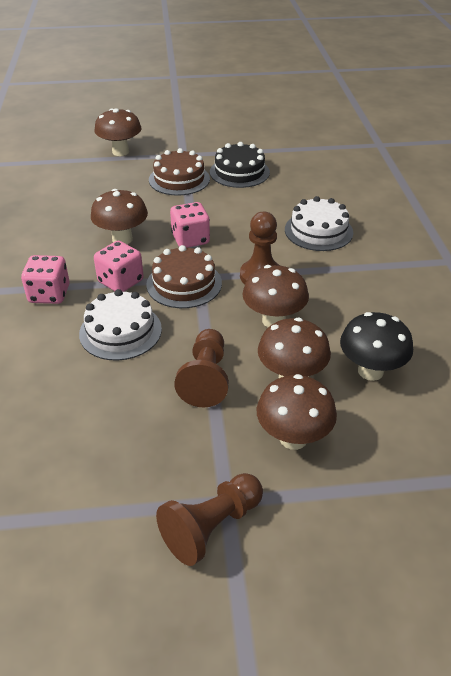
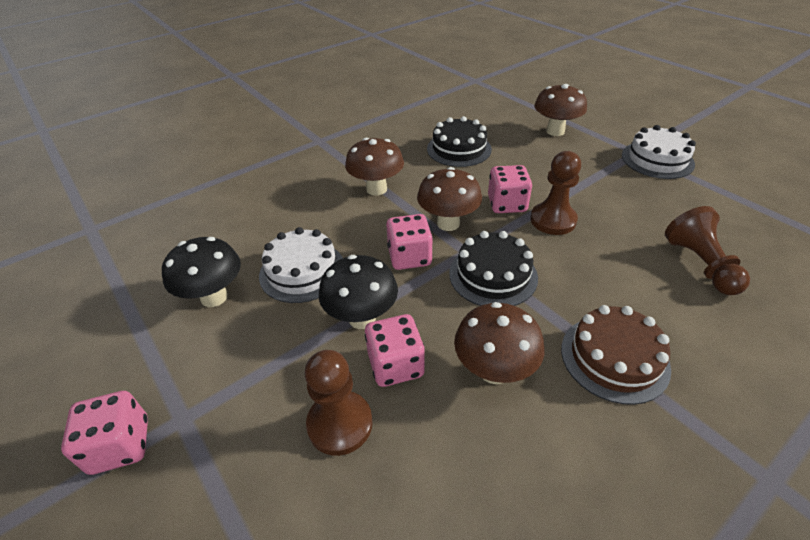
black cake: [210,142,270,188] = 1 -> [427,116,492,167] [449,231,538,306] = 2
black mushroom: [340,312,413,381] = 1 -> [162,237,241,307] [319,255,398,329] = 2
brown cake: [146,245,222,308] [149,148,210,196] = 2 -> [561,305,671,405] = 1
brown mushroom: [91,189,148,244] [94,108,141,156] [242,265,309,327] [257,374,337,450] [258,318,331,378] = 5 -> [345,138,404,196] [417,167,482,231] [454,302,545,384] [534,84,587,136] = 4
pink dice: [21,255,70,304] [94,241,144,292] [170,202,210,248] = 3 -> [61,391,148,475] [365,314,425,387] [386,214,433,270] [488,165,532,213] = 4

